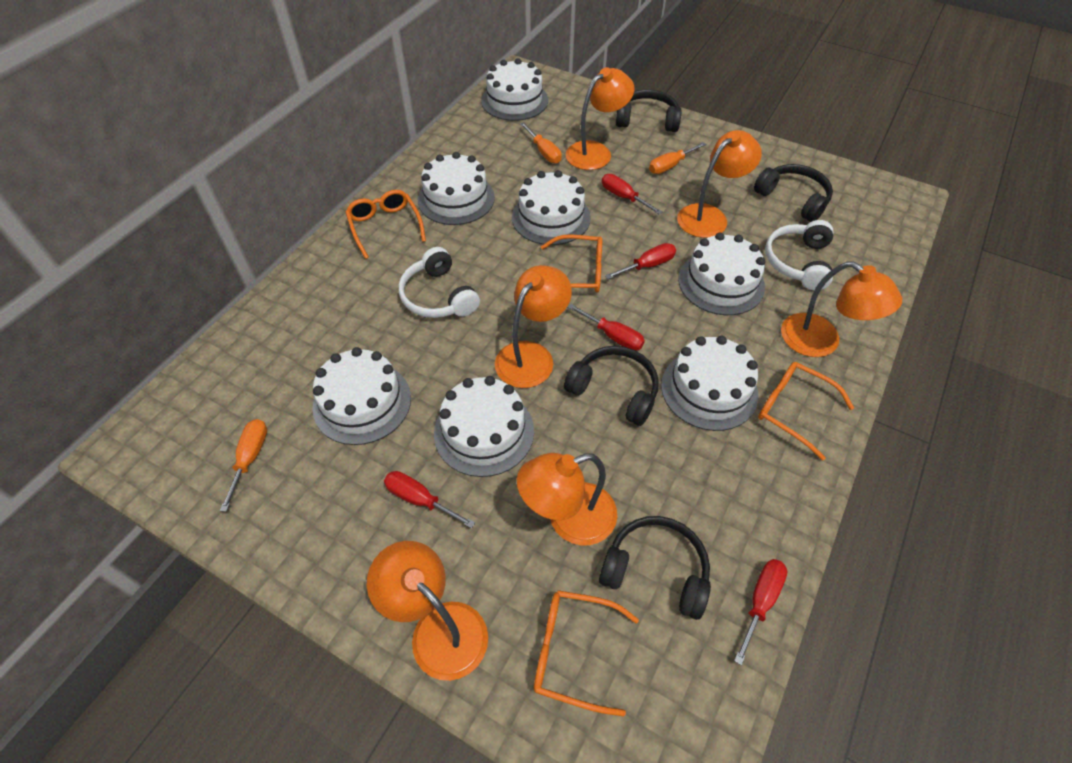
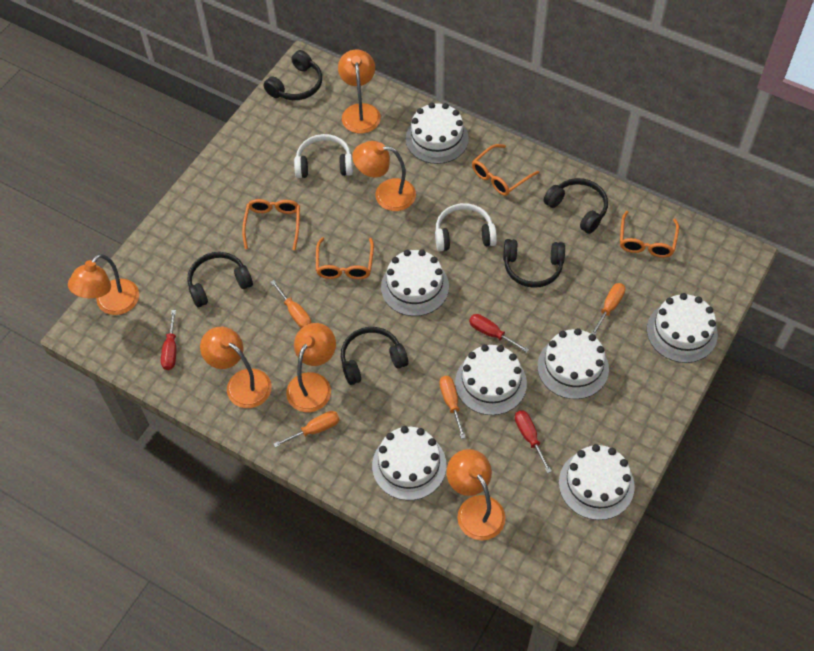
black headphones: [564,346,659,426] [599,516,711,620] [616,89,682,132] [754,164,833,222] = 4 -> [187,252,253,307] [263,50,322,100] [341,327,408,385] [503,239,565,288] [543,178,608,234] = 5
orange screwdriver: [220,419,267,512] [520,122,562,164] [649,142,706,174] = 3 -> [270,280,311,328] [273,411,340,448] [439,376,466,439] [591,283,625,335] = 4
red screwdriver: [384,471,475,529] [567,304,645,351] [602,174,662,215] [605,243,676,279] [734,559,787,665] = 5 -> [161,310,176,370] [469,314,529,353] [515,410,552,473] = 3

